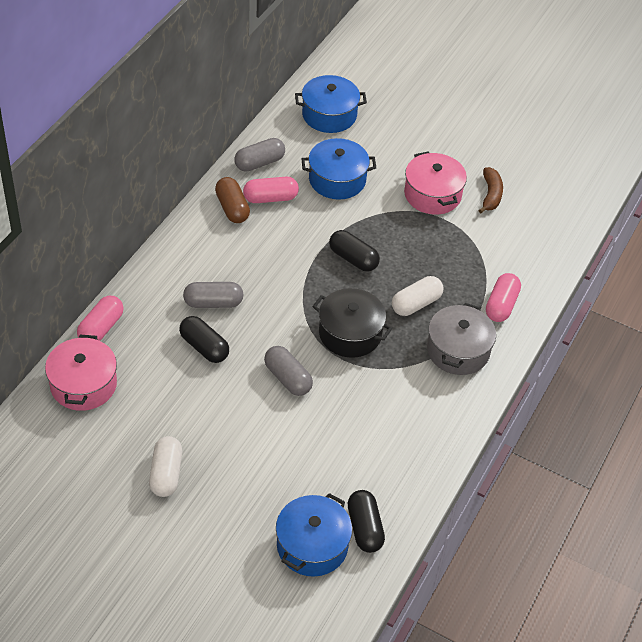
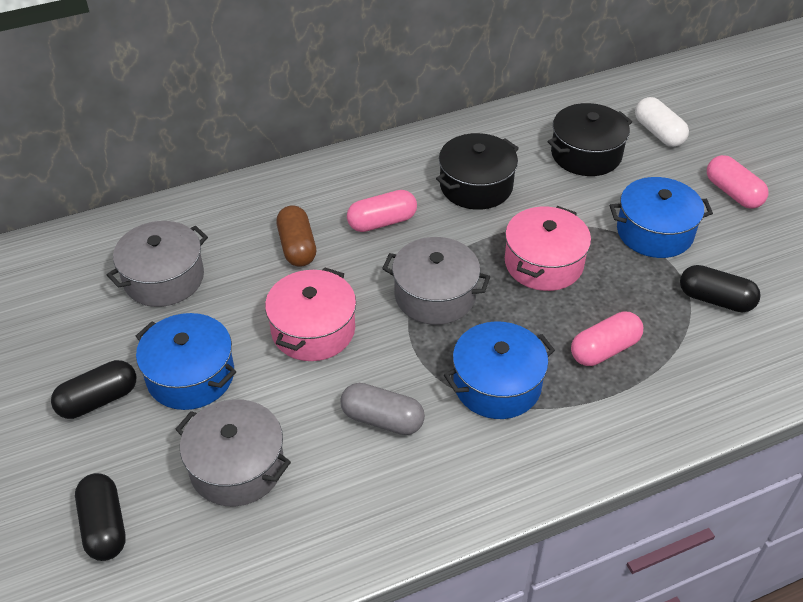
black pot: [312,288,392,358] = 1 -> [436,133,519,210] [548,103,632,176] = 2
brown banana: [478,167,503,213] = 1 -> none = 0
grey capsule: [183,282,243,308] [234,138,285,172] [264,346,313,396] = 3 -> [340,383,425,435] = 1
grey pot: [427,303,496,375] = 1 -> [107,221,208,307] [175,399,291,506] [382,237,490,325] = 3
white capsule: [149,436,182,497] [392,276,444,316] = 2 -> [635,97,689,147] = 1

